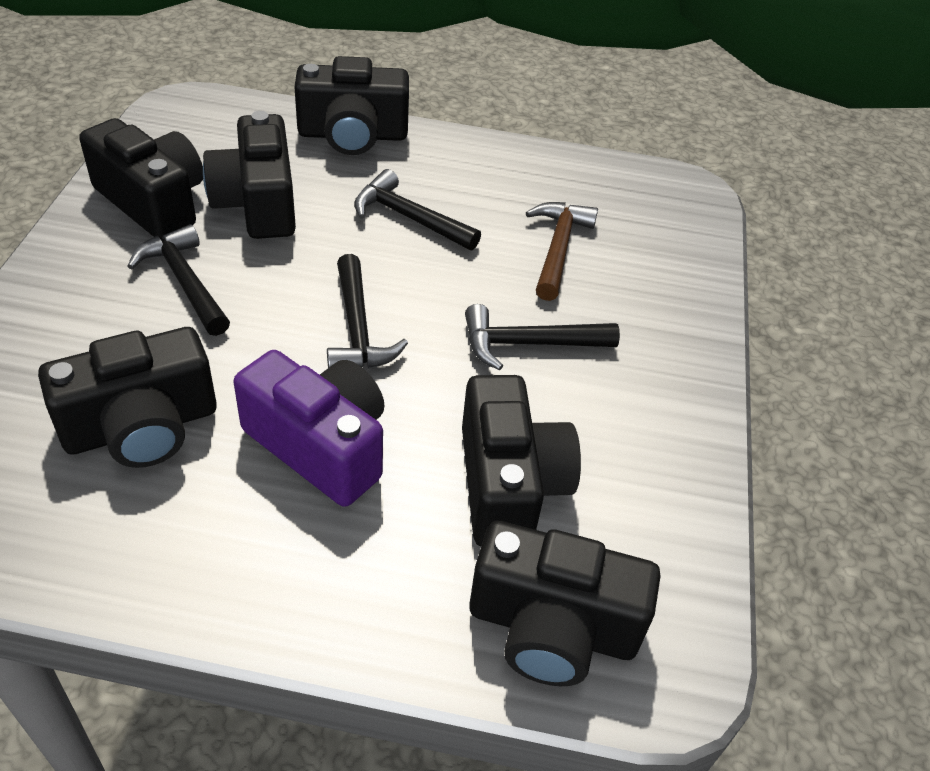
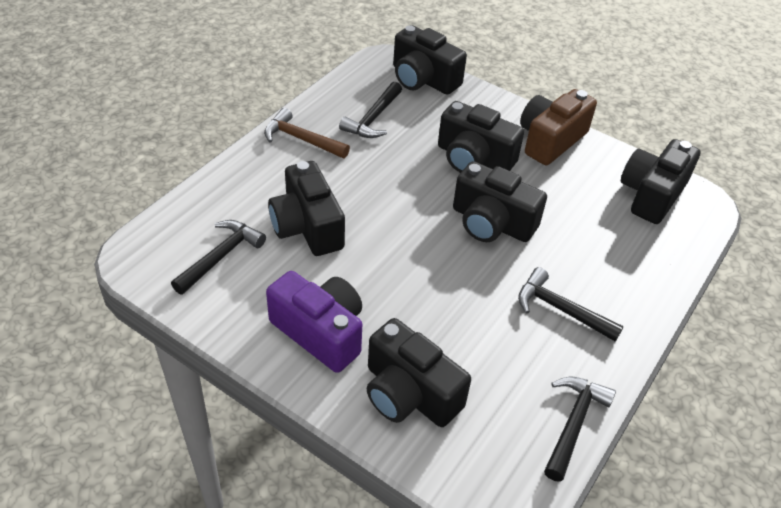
brown camera: none = 0 -> [520,89,597,165] = 1

